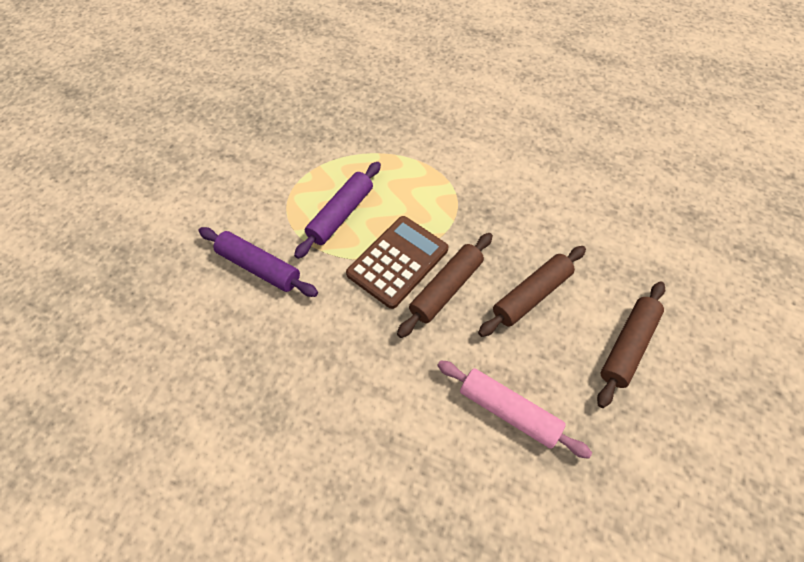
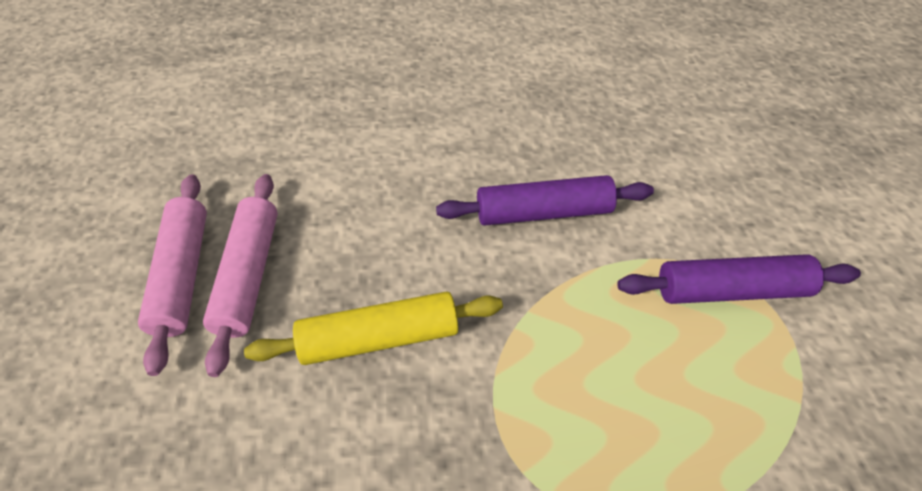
brown calculator: [346,216,448,309] = 1 -> none = 0
brown rolling pin: [397,233,493,338] [478,246,586,337] [597,281,665,408] = 3 -> none = 0
pink rolling pin: [437,360,592,459] = 1 -> [138,174,207,376] [203,174,278,377] = 2
yellow rolling pin: none = 0 -> [244,291,503,365] = 1

